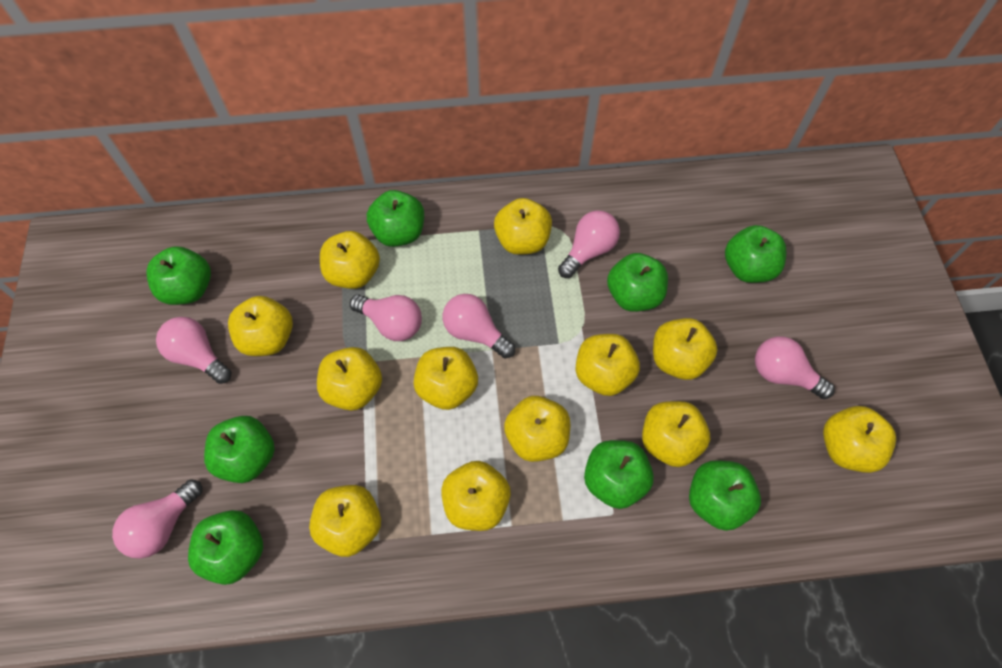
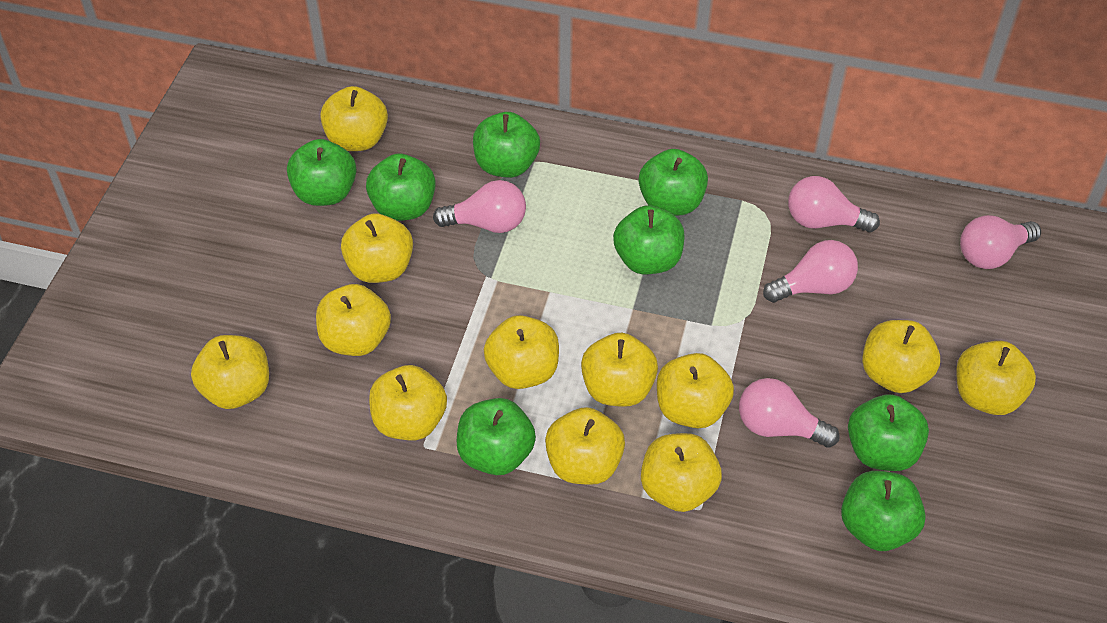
pink light bulb: [112,479,202,559] [156,317,231,384] [350,295,422,341] [443,294,515,359] [558,210,620,278] [755,336,835,399] = 6 -> [433,180,526,233] [739,378,840,448] [763,240,858,303] [788,176,880,232] [960,215,1041,269] = 5

